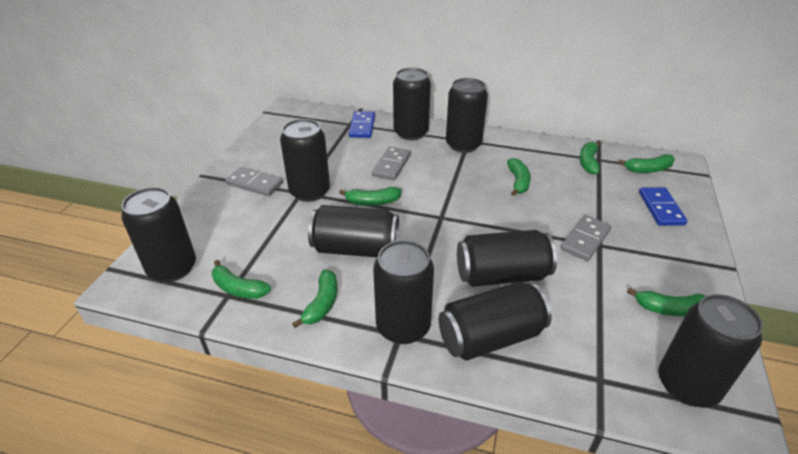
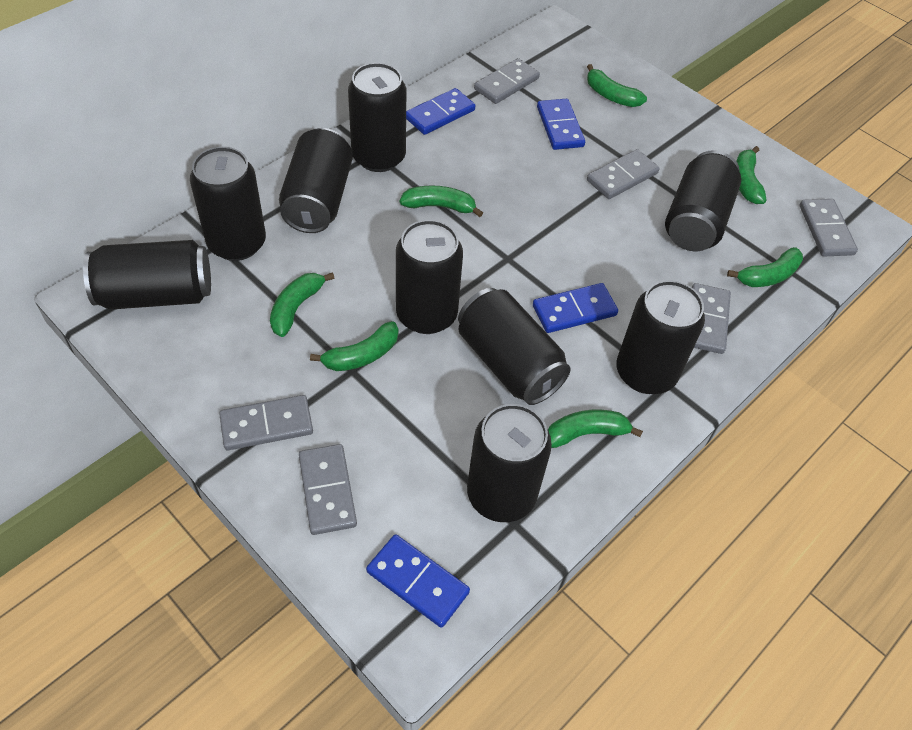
blue domino: [349,111,375,138] [639,187,687,226] = 2 -> [366,534,470,628] [406,88,475,135] [533,283,618,333] [537,99,585,150] = 4
grey domino: [226,167,283,196] [372,146,411,180] [561,215,611,261] = 3 -> [219,395,313,450] [299,444,357,535] [474,58,540,104] [587,149,660,199] [692,283,731,354] [800,199,858,256] = 6

